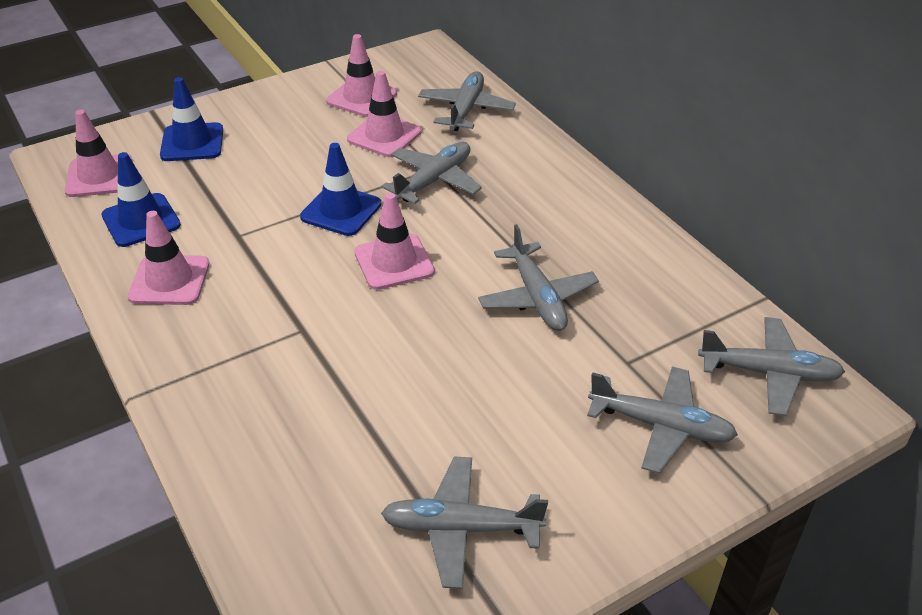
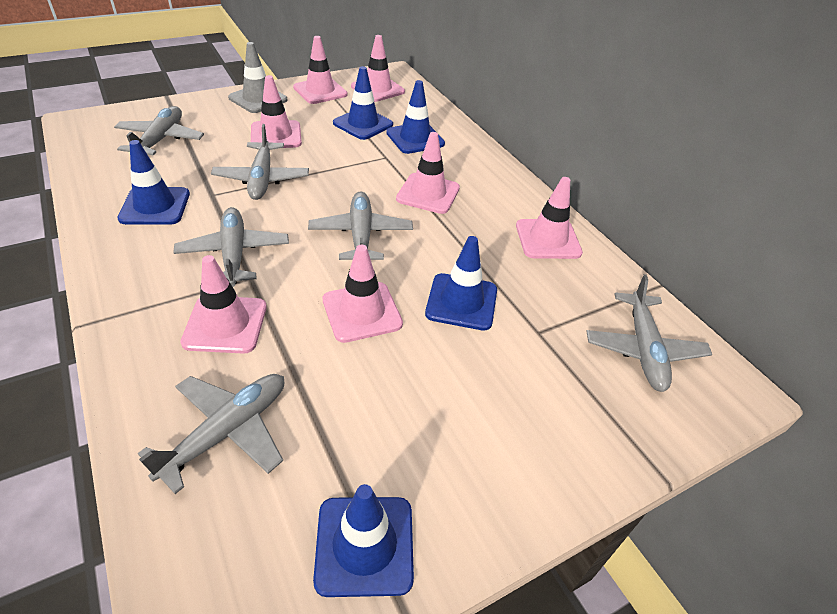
blue traffic cone: [101,152,181,247] [160,77,223,161] [300,143,381,236] = 3 -> [117,140,190,225] [313,484,414,597] [333,66,393,140] [386,80,445,154] [425,236,497,331] = 5
grey traffic cone: none = 0 -> [228,42,288,113] = 1
pink traffic cone: [65,110,133,197] [128,211,210,305] [326,34,397,117] [347,71,422,157] [354,193,435,290] = 5 -> [180,255,267,354] [251,75,302,148] [293,36,348,104] [323,245,403,343] [351,35,405,102] [396,132,460,214] [516,177,583,259] = 7

